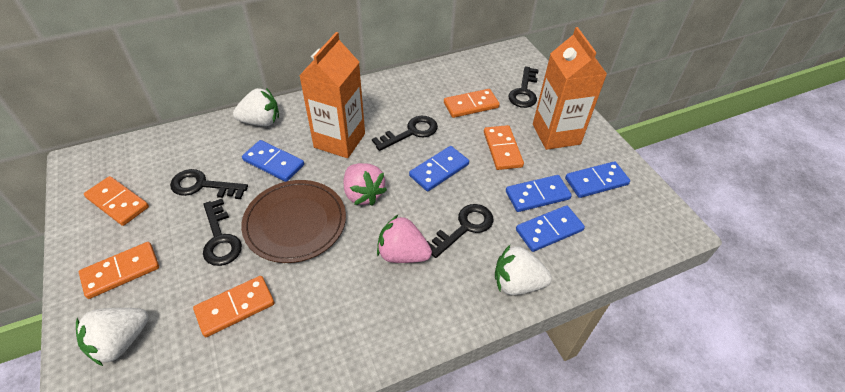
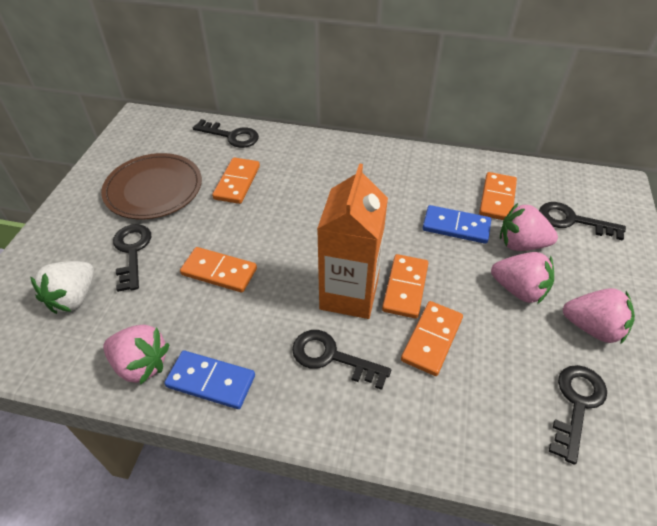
blue domino: [242,140,304,182] [409,146,469,191] [506,175,572,212] [516,205,585,252] [565,161,630,198] = 5 -> [164,351,255,409] [423,205,491,244] = 2
orange carton: [299,32,365,158] [533,27,607,150] = 2 -> [317,163,388,319] = 1
pink strawberry: [344,163,387,206] [377,215,432,263] = 2 -> [103,325,170,385] [491,252,554,304] [500,203,558,251] [563,288,635,345] = 4
white strawberry: [76,308,149,366] [233,88,279,126] [495,245,552,295] = 3 -> [30,261,94,314] = 1

